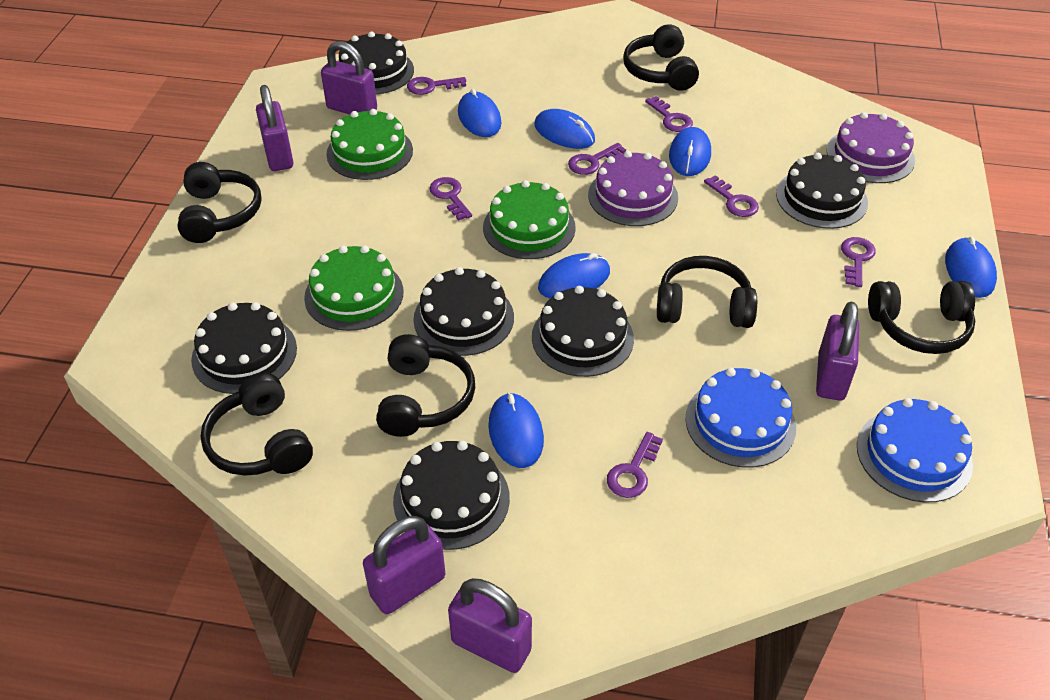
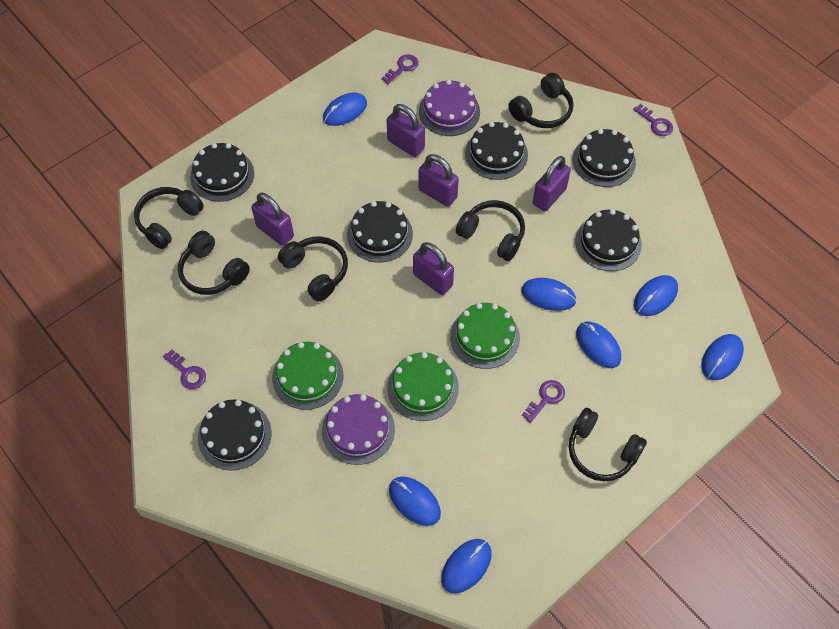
blue cake: [685,368,796,468] [857,398,973,502] = 2 -> none = 0
blue mouse: [458,89,502,137] [488,393,544,468] [534,109,595,149] [538,253,610,298] [669,127,711,176] [945,236,997,298] = 6 -> [323,92,367,126] [389,477,441,526] [441,539,492,593] [521,278,577,311] [576,322,621,368] [634,275,678,316] [701,334,744,380] = 7
purple key: [407,77,466,95] [429,177,472,220] [568,143,626,175] [607,432,663,498] [645,96,693,132] [704,175,759,217] [841,237,876,287] = 7 -> [163,349,206,389] [382,54,419,84] [522,380,565,423] [633,104,673,136] = 4

